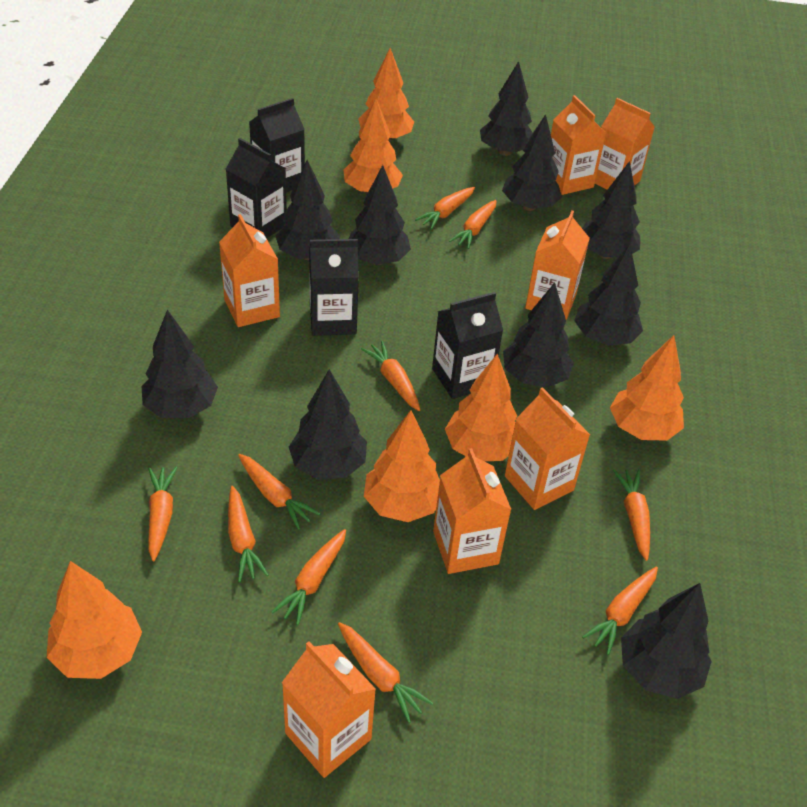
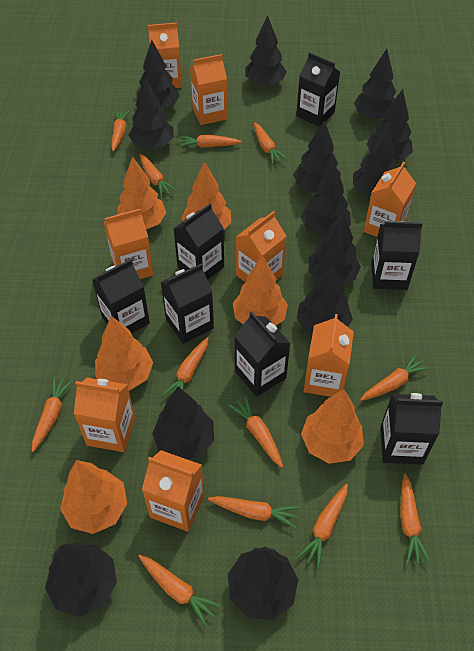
black carton: [226,138,287,239] [249,98,305,192] [309,239,359,336] [432,292,503,399] = 4 -> [92,259,150,334] [161,264,214,344] [173,204,224,280] [234,311,290,397] [296,52,340,127] [371,221,423,290] [380,393,443,465] = 7
black tree: [142,310,218,418] [276,160,340,260] [289,369,367,480] [349,165,411,265] [480,61,533,156] [502,114,562,211] [503,282,574,388] [574,244,643,345] [582,161,640,259] [621,583,712,699] = 10 -> [45,543,117,617] [129,78,174,149] [137,39,180,110] [152,387,214,460] [228,547,298,620] [245,15,287,87] [293,120,341,193] [297,263,353,334] [301,162,351,236] [308,212,361,285] [353,125,397,196] [354,49,396,120] [367,89,413,160] = 13
orange carrot: [148,467,177,561] [228,486,269,582] [238,454,320,530] [272,529,346,625] [338,622,433,723] [361,341,420,411] [415,187,475,229] [449,200,496,249] [582,567,658,655] [613,469,650,561] = 10 -> [32,376,73,452] [111,110,130,152] [138,555,221,627] [140,154,177,197] [162,337,209,397] [178,135,242,148] [208,496,300,529] [228,395,283,467] [254,122,287,164] [297,484,348,569] [360,354,430,401] [400,474,431,564] = 12
orange carton: [219,214,280,327] [282,642,376,778] [433,448,512,574] [505,387,590,510] [525,210,590,320] [551,95,606,195] [595,98,655,190] = 7 -> [74,378,135,452] [104,209,154,279] [142,450,204,532] [148,23,182,88] [190,54,227,125] [236,211,286,282] [304,314,354,397] [364,162,416,237] = 8

